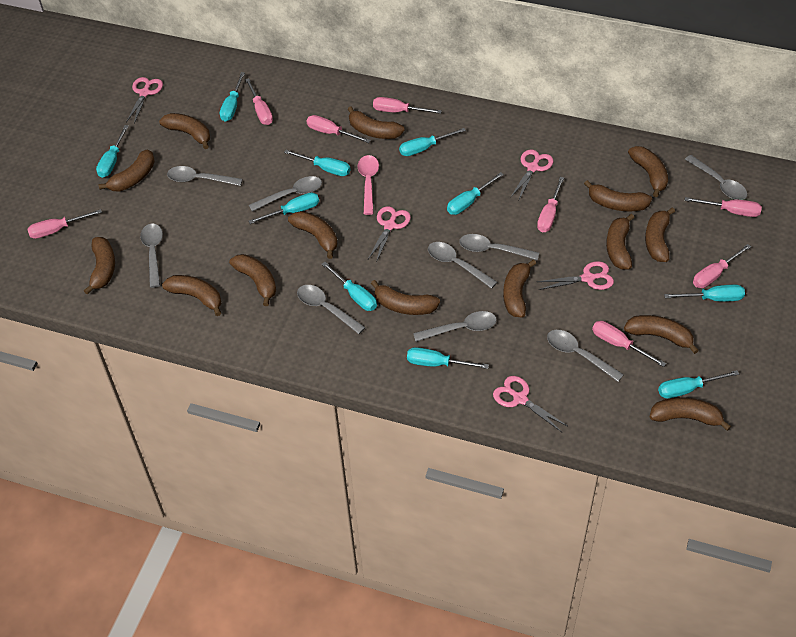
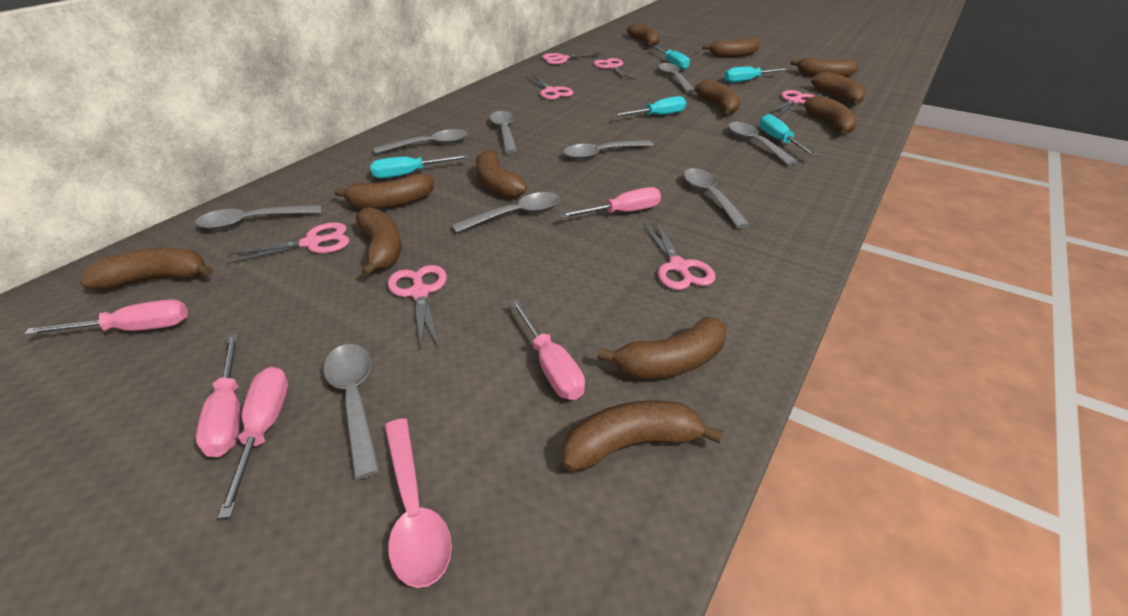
brown banana: [84,237,115,295] [98,149,155,191] [159,113,210,149] [162,275,221,316] [229,254,276,306] [288,211,337,259] [348,107,405,139] [371,280,440,315] [503,259,536,318] [584,180,652,211] [606,214,634,269] [624,315,699,354] [628,146,668,197] [645,207,675,262] [650,397,731,431] = 15 -> [80,248,213,290] [334,174,434,209] [356,207,401,277] [476,149,527,198] [562,400,723,471] [597,317,727,379] [627,23,660,46] [695,79,740,115] [703,38,760,57] [790,58,859,77] [804,96,858,135] [811,72,866,105] = 12
pink scissors: [126,77,163,124] [368,206,411,263] [493,376,567,432] [510,150,553,199] [537,261,614,290] = 5 -> [227,222,350,264] [388,265,447,347] [526,75,573,100] [542,52,603,64] [593,58,635,80] [643,221,715,290] [769,90,815,117] = 7
pink screwdriver: [27,209,102,239] [245,78,273,125] [306,115,371,143] [373,97,442,114] [537,177,564,232] [592,321,666,367] [685,197,762,217] [693,244,751,288] = 8 -> [24,300,188,335] [196,334,241,457] [218,367,288,519] [510,299,585,400] [559,187,661,218] = 5
turquoise screwdriver: [96,125,129,178] [220,72,245,122] [248,192,319,224] [284,150,351,176] [322,262,377,311] [399,128,466,156] [407,347,489,369] [447,172,504,215] [658,370,739,399] [664,285,745,301] = 10 -> [370,155,469,179] [613,96,686,117] [652,45,690,70] [724,66,789,83] [759,114,817,156] = 5

